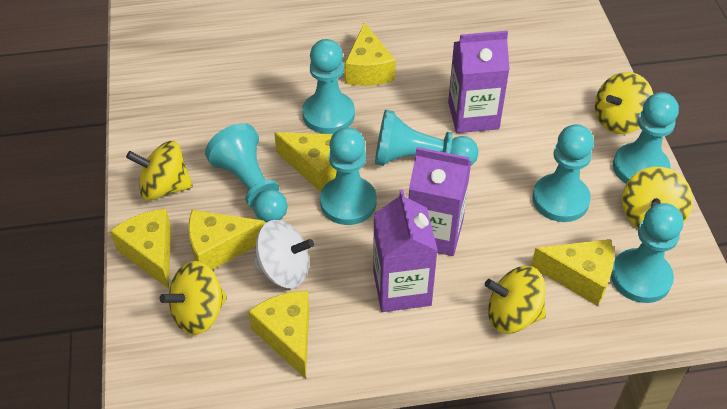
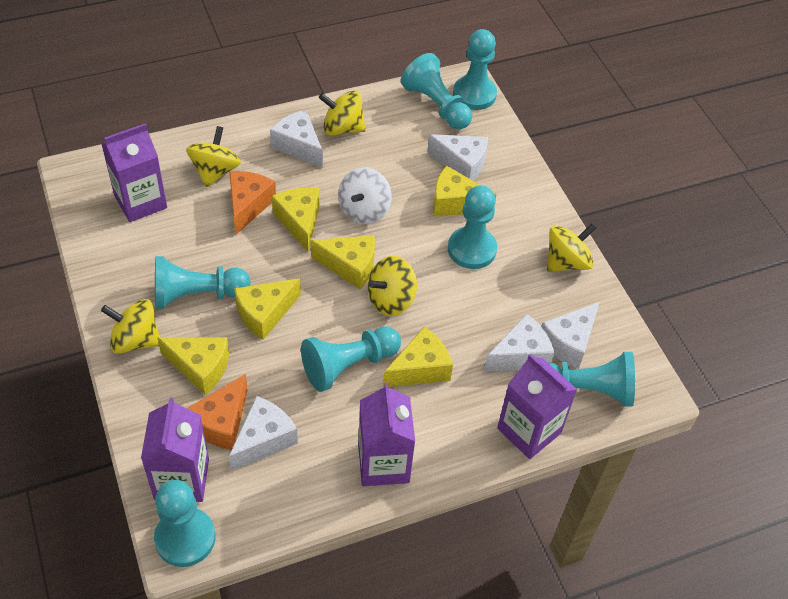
orange cheese: none = 0 -> [187,374,248,450] [229,171,276,234] = 2
purple carton: [373,189,438,312] [409,147,471,256] [448,31,510,133] = 3 -> [102,123,167,222] [141,397,209,502] [358,382,415,486] [497,354,577,459] = 4
white cheese: none = 0 -> [229,396,298,471] [270,110,323,168] [427,134,488,181] [484,314,554,371] [541,302,600,369] = 5

